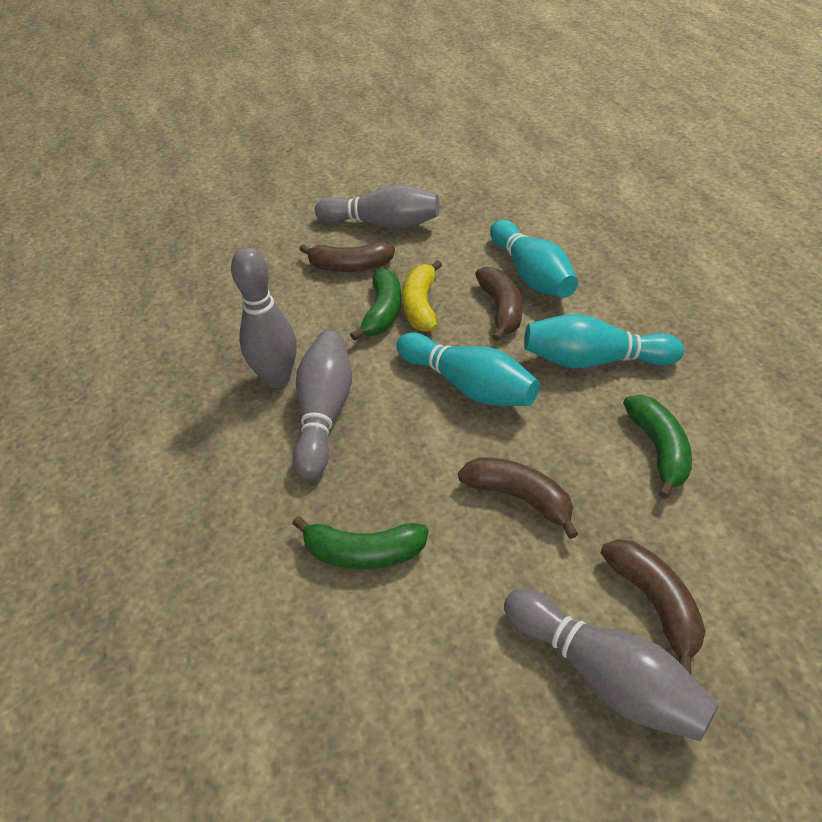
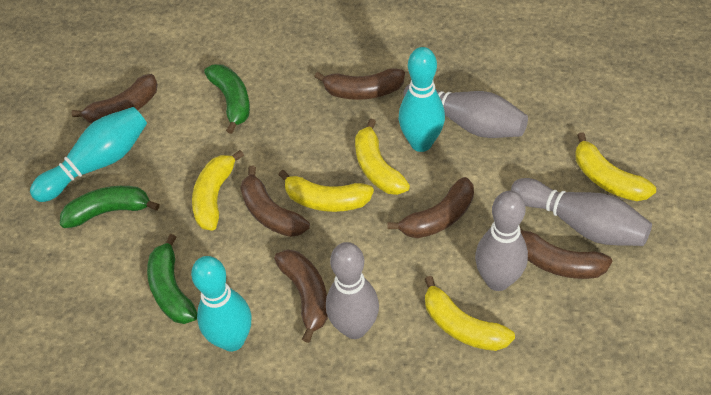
brown banana: [299,242,395,272] [458,457,578,539] [475,267,523,341] [601,539,705,674] = 4 -> [71,74,158,123] [240,166,310,237] [274,250,328,343] [314,68,405,100] [387,177,474,238] [519,225,612,279] = 6
yellow banana: [402,260,442,332] = 1 -> [192,150,244,231] [278,170,374,212] [355,119,410,195] [425,276,515,351] [575,132,656,201] = 5

